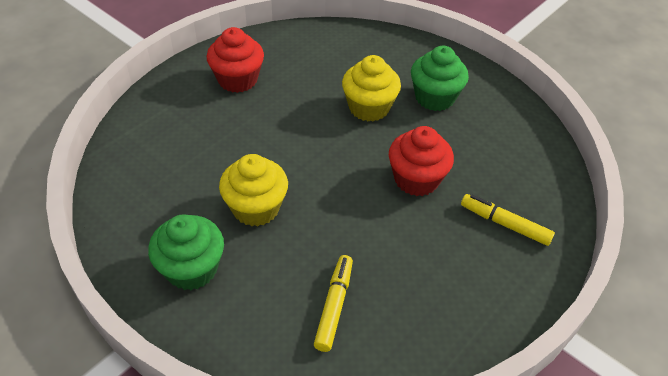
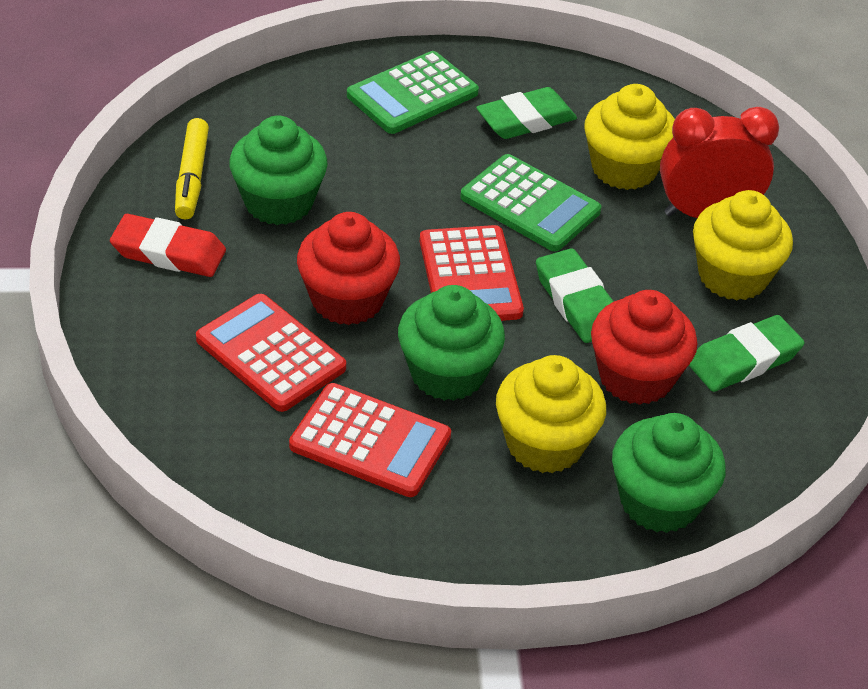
green calculator: none = 0 -> [347,51,479,134] [460,154,601,251] = 2
green cupcake: [148,214,224,290] [411,46,469,111] = 2 -> [229,116,328,225] [398,285,505,401] [612,413,726,533] = 3
green eraser: none = 0 -> [476,87,577,139] [536,248,614,343] [689,315,805,392] = 3
red calculator: none = 0 -> [196,294,346,412] [289,383,451,497] [420,225,524,321] = 3
red clock: none = 0 -> [660,107,779,218] = 1
red eraser: none = 0 -> [110,214,226,277] = 1
yellow cupcake: [219,154,288,226] [342,55,401,122] = 2 -> [496,355,606,473] [584,84,675,190] [693,190,793,300] = 3
yellow marker: [314,255,353,352] [461,194,555,246] = 2 -> [175,118,209,219] = 1

